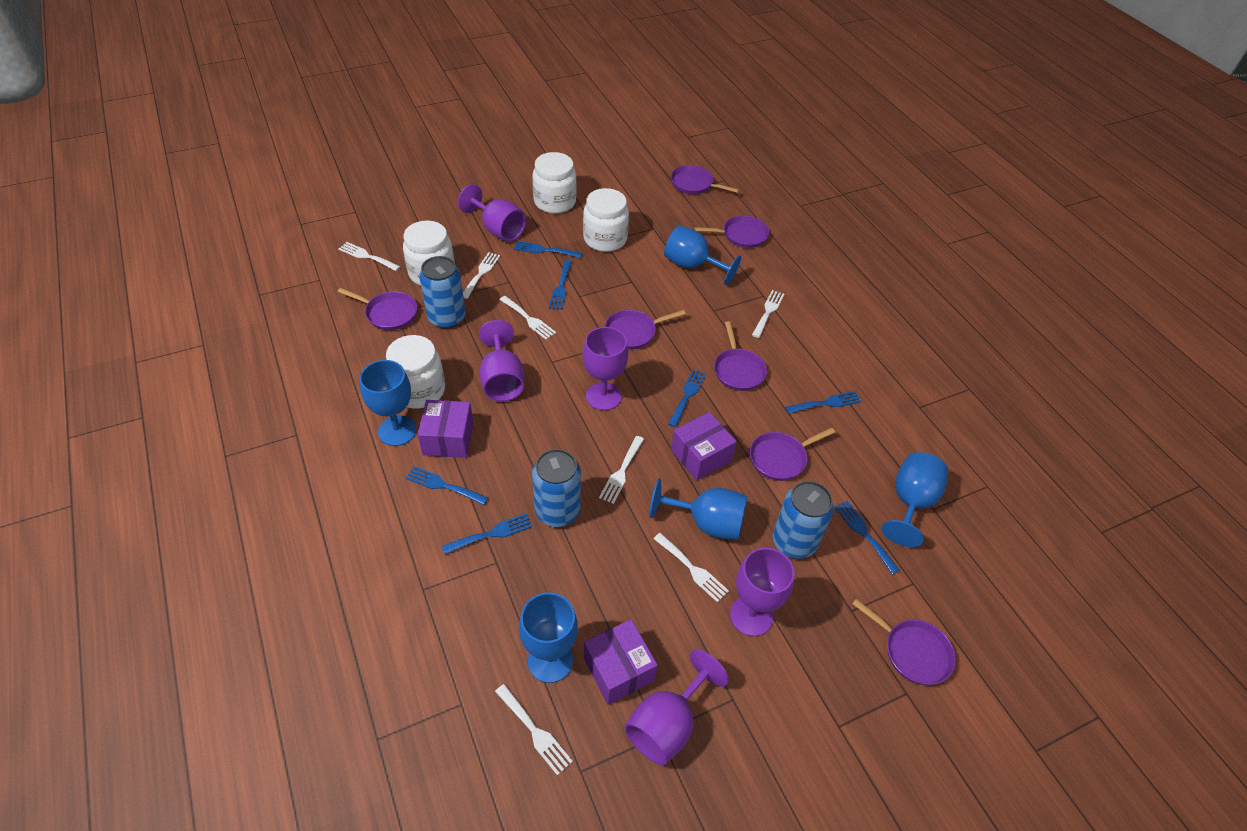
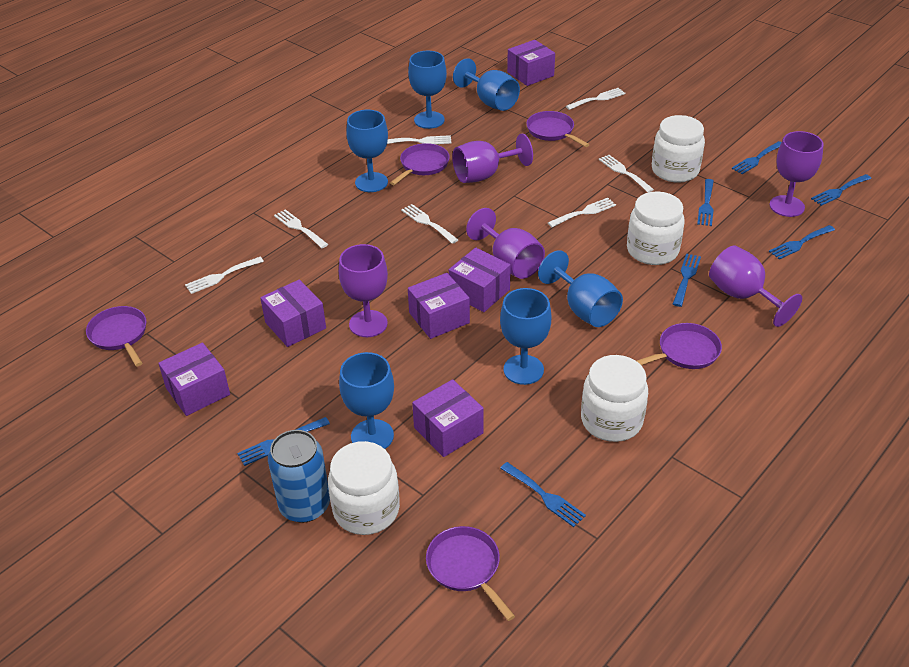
blue can: [419,256,466,328] [532,449,581,527] [772,481,834,559] = 3 -> [268,430,330,523] = 1
blue goblet: [360,360,416,446] [519,592,578,683] [649,478,747,540] [664,225,741,285] [882,452,948,547] = 5 -> [339,352,394,449] [346,110,388,192] [408,51,447,129] [453,58,520,111] [500,288,552,385] [538,250,623,327] = 6
purple box: [418,400,473,458] [584,619,658,705] [671,412,737,480] = 3 -> [158,342,230,416] [260,279,326,347] [408,273,470,339] [412,379,484,457] [449,247,511,312] [507,40,555,86] = 6
purple pan: [338,288,417,330] [605,310,686,349] [671,165,739,194] [695,216,769,248] [714,321,767,391] [750,428,835,481] [852,599,956,685] = 7 -> [86,306,147,367] [390,143,450,185] [426,526,515,621] [526,111,590,147] [637,323,722,369] = 5

